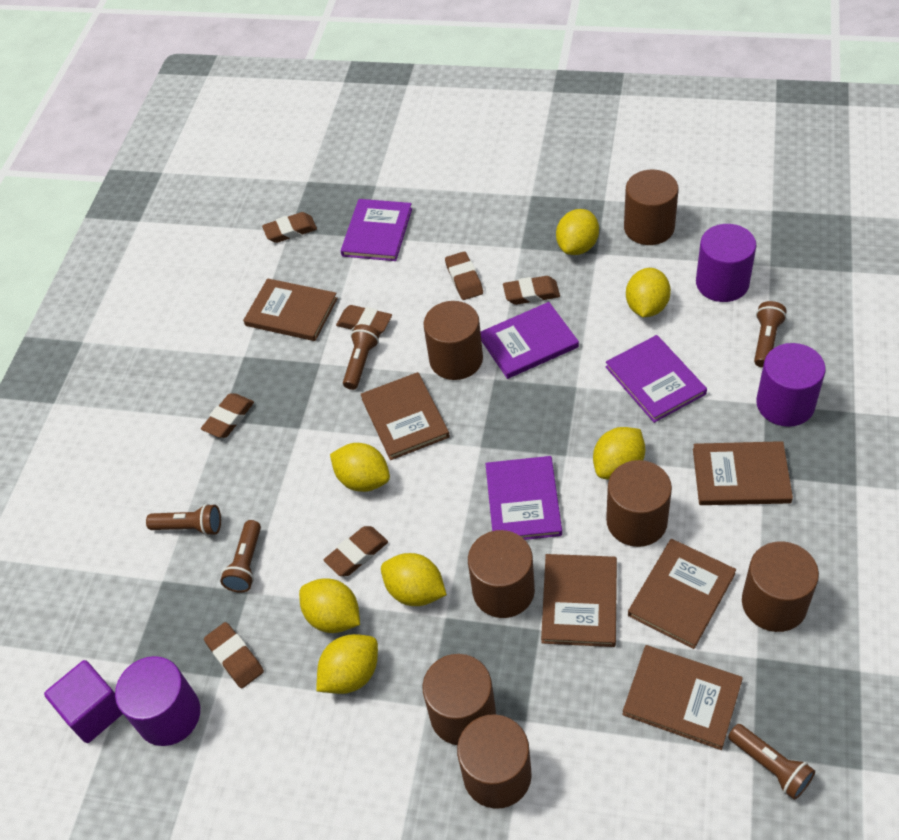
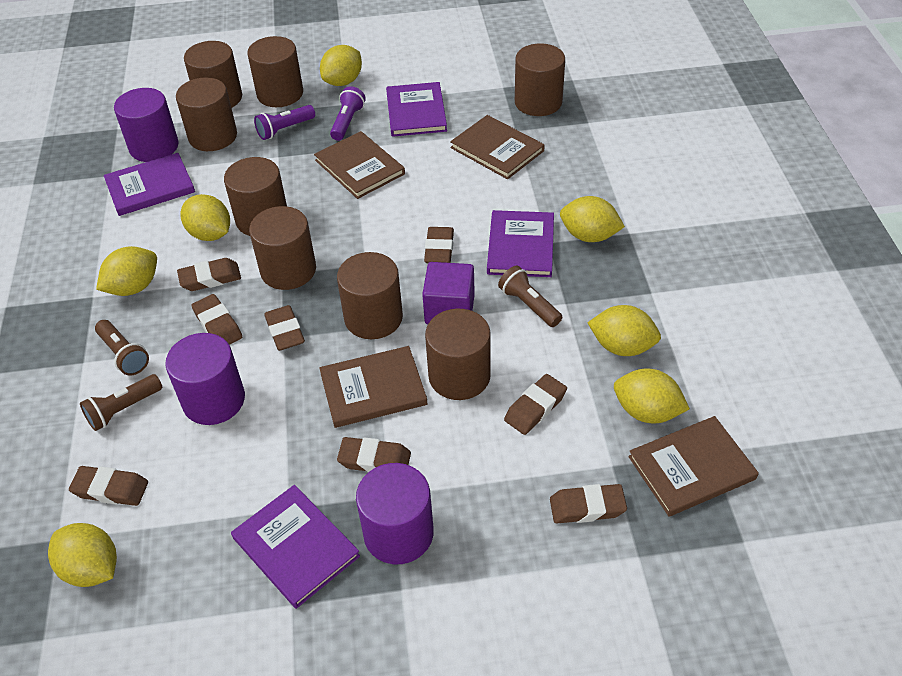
brown book: [243,278,338,341] [360,372,450,460] [541,554,617,647] [622,645,743,750] [628,539,736,649] [693,441,793,505] = 6 -> [314,131,405,199] [319,346,427,428] [450,115,545,179] [628,416,759,517] = 4
brown cylinder: [422,654,496,745] [424,301,483,380] [457,714,532,809] [468,530,535,618] [606,460,672,547] [624,170,679,245] [742,541,819,632] = 7 -> [176,77,237,151] [184,41,242,108] [224,157,287,236] [247,36,303,107] [249,206,316,290] [337,252,403,339] [425,309,491,400] [515,43,565,116] = 8
brown eraser: [201,393,254,438] [204,622,264,688] [262,212,317,243] [324,526,388,576] [336,305,392,334] [445,252,483,300] [503,276,560,305] = 7 -> [69,466,148,506] [177,258,241,291] [191,294,242,345] [264,305,305,351] [337,437,411,472] [424,227,454,263] [504,374,567,435] [550,484,627,523] = 8
brown flashlight: [146,504,221,536] [220,520,261,593] [343,324,380,390] [728,724,815,800] [754,301,787,368] = 5 -> [80,374,162,431] [95,320,149,376] [498,266,562,327] = 3
purple flashlight: none = 0 -> [254,105,315,140] [330,86,366,141] = 2

